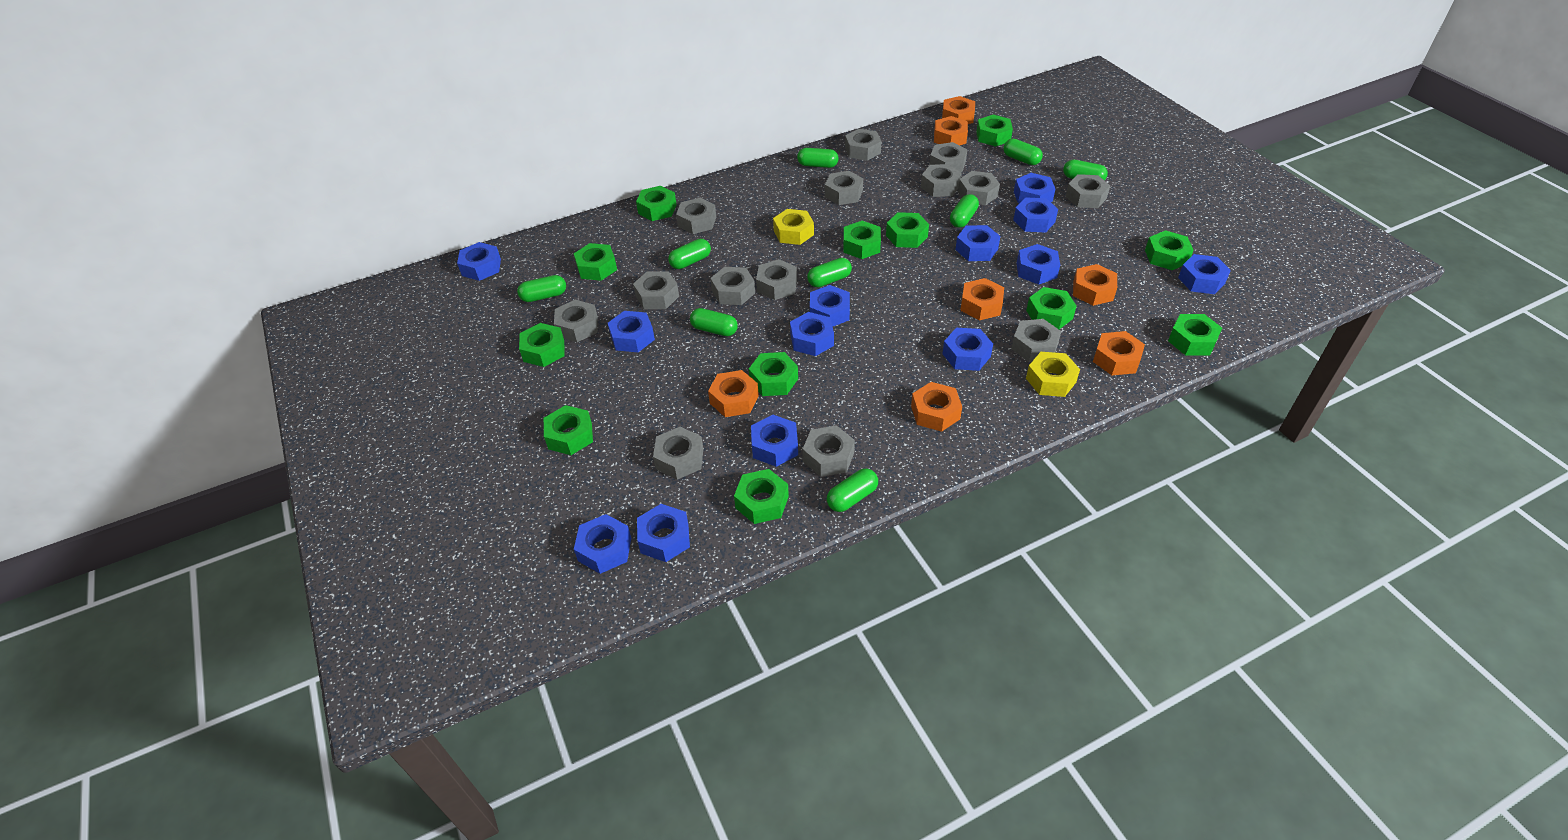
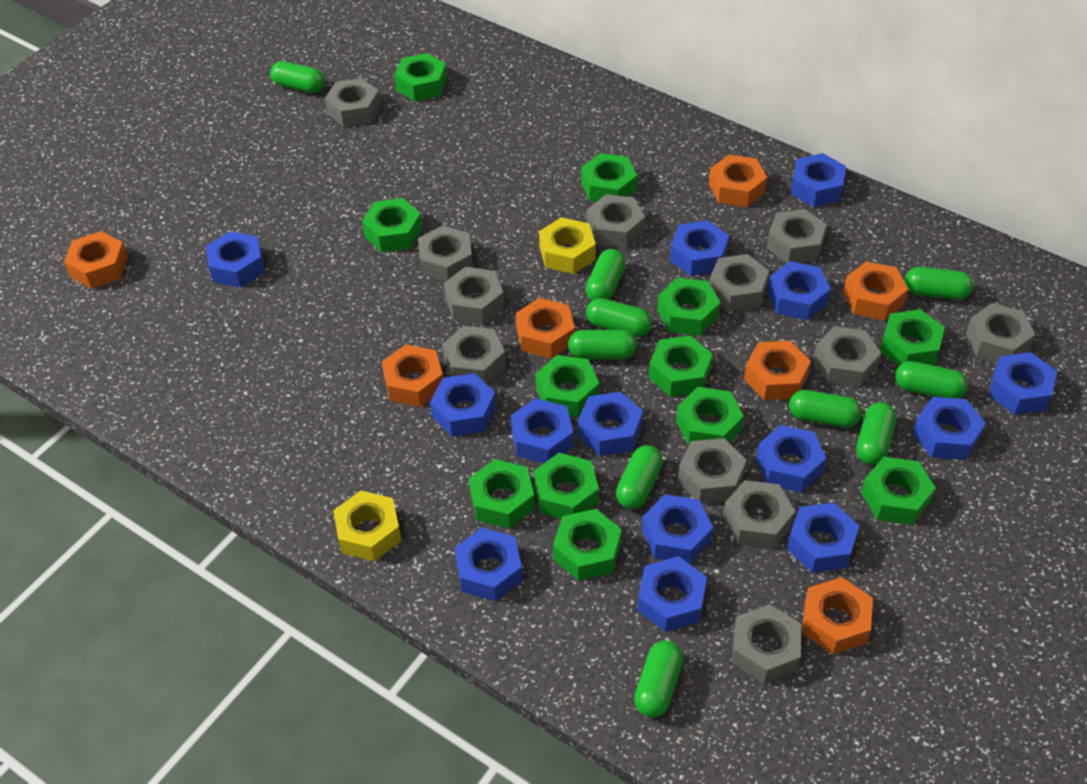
blue nut: [457,242,501,281] [574,514,631,574] [608,311,655,352] [637,504,690,562] [751,415,798,467] [790,312,834,356] [810,285,850,327] [942,328,993,371] [955,225,1000,261] [1013,197,1058,232] [1014,173,1055,204] [1017,244,1060,285] [1178,254,1231,294] = 13 -> [206,231,265,288] [430,373,496,437] [454,528,523,601] [510,398,574,463] [578,391,643,456] [637,556,707,632] [642,494,713,564] [670,220,729,276] [756,425,826,493] [767,261,831,320] [787,503,859,572] [791,153,846,207] [913,397,986,460] [989,352,1057,415] = 14
green capsule: [517,275,566,302] [668,239,711,269] [690,308,738,336] [797,148,838,168] [807,258,852,287] [827,469,878,512] [950,194,979,228] [1003,139,1043,165] [1063,160,1108,180] = 9 -> [270,61,325,93] [568,330,637,359] [586,249,625,301] [586,298,652,337] [616,445,663,509] [634,640,683,718] [789,390,862,428] [856,402,896,465] [895,361,968,399] [905,267,973,300] = 10
grey nut: [554,300,598,342] [633,271,679,309] [653,427,703,480] [676,198,716,234] [710,267,755,305] [756,259,797,300] [803,425,855,477] [825,171,863,205] [845,129,881,161] [921,164,962,197] [930,142,968,173] [958,171,1000,205] [1011,319,1061,362] [1066,174,1110,208] = 14 -> [325,78,380,127] [418,225,473,282] [442,326,506,384] [444,267,504,324] [587,194,645,248] [678,438,747,503] [709,254,769,312] [723,480,795,549] [732,604,801,684] [767,209,827,263] [813,326,881,387] [966,303,1035,363] = 12

